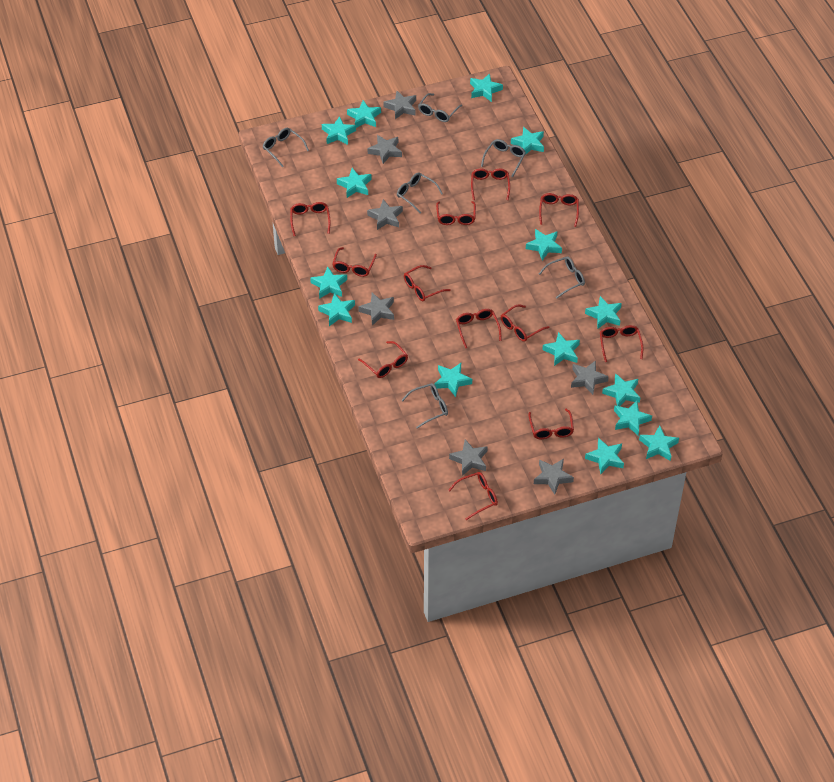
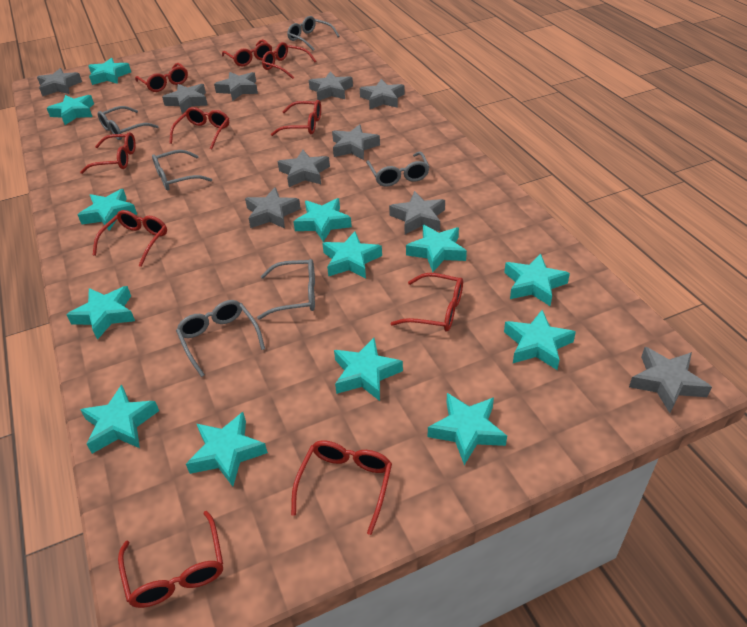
grey star: [358,293,394,326] [367,199,403,230] [368,135,402,164] [384,91,416,119] [449,440,488,476] [534,459,574,495] [571,360,609,395] = 7 -> [37,68,82,96] [162,84,208,113] [214,72,258,101] [245,187,301,229] [278,150,330,187] [309,71,353,101] [332,124,380,160] [360,79,405,109] [389,191,445,234] [629,347,712,413] = 10
red glasses: [290,202,330,236] [332,247,377,277] [358,341,408,378] [404,265,451,301] [436,201,476,225] [448,472,498,520] [456,309,502,348] [471,169,510,200] [501,304,549,342] [528,409,574,439] [539,193,579,227] [600,325,643,362] = 12 -> [80,132,136,174] [93,210,167,267] [118,511,223,608] [135,63,188,92] [169,107,229,149] [222,39,272,66] [262,42,316,79] [271,100,321,136] [291,440,392,535] [390,273,463,332] = 10
turquoise star: [310,266,347,299] [318,293,355,326] [322,116,356,145] [337,168,372,198] [347,100,381,128] [434,363,472,397] [470,73,503,102] [511,127,544,155] [526,229,562,260] [542,332,580,366] [585,296,622,329] [585,438,624,474] [602,373,640,406] [614,400,652,435] [639,425,679,461] = 15 -> [47,95,94,125] [66,286,135,340] [78,189,137,231] [80,385,159,454] [88,58,131,85] [186,412,268,487] [293,198,352,242] [322,231,382,279] [334,338,403,401] [406,225,467,272] [428,393,507,465] [504,254,570,306] [504,310,576,370] = 13

